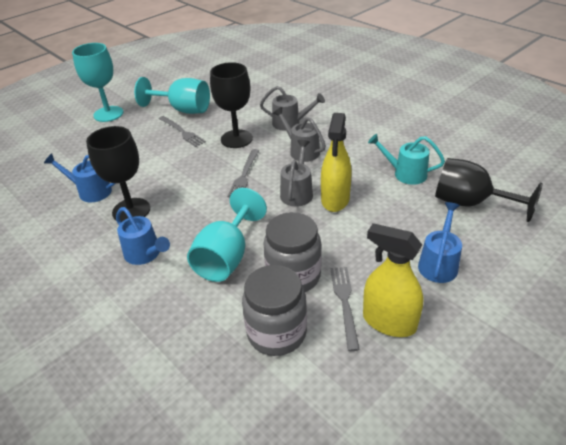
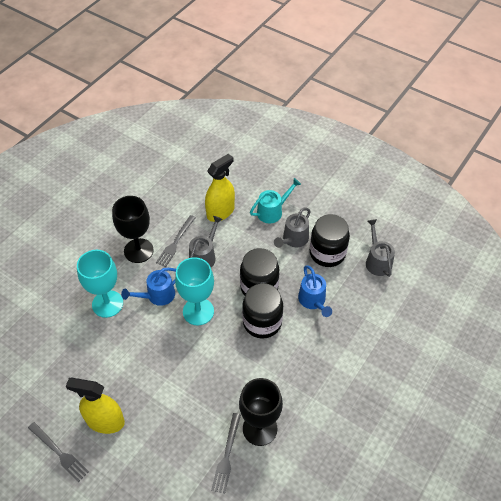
black goblet: [86,126,150,222] [210,62,253,148] [435,158,543,222] = 3 -> [112,196,154,263] [239,378,283,446] = 2
black jar: none = 0 -> [240,248,279,296] [242,283,283,339] [310,214,350,267] = 3
blue watering can: [44,153,116,203] [116,207,170,265] [418,202,462,283] = 3 -> [121,268,176,306] [298,265,332,317] = 2
grey jar: [242,265,307,356] [264,212,322,292] = 2 -> none = 0
turquoise goblet: [72,43,123,122] [134,77,210,114] [187,188,267,282] = 3 -> [77,250,123,318] [175,257,214,326] = 2

